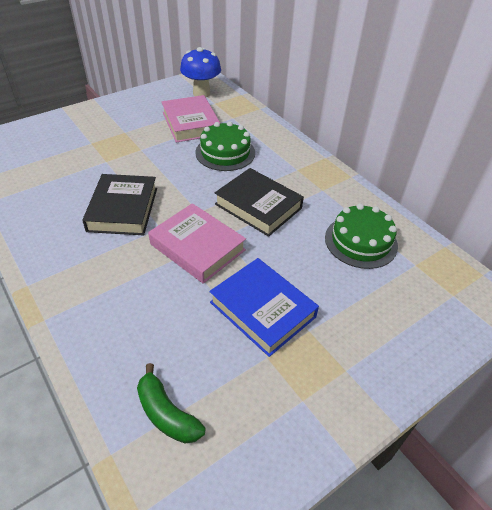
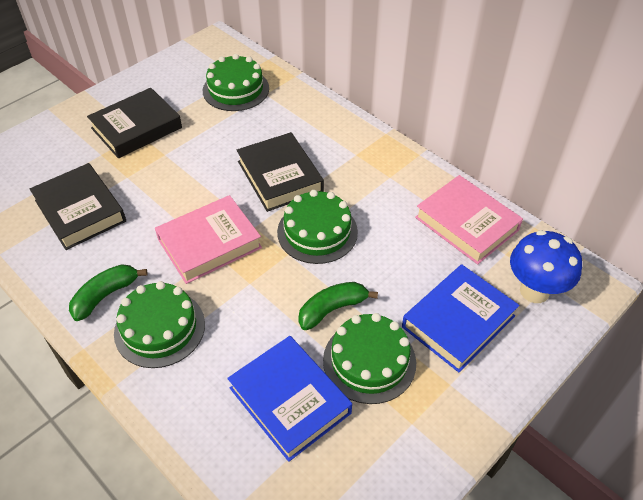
black book: [82,174,157,235] [215,168,304,237] = 2 -> [30,163,126,250] [87,88,182,158] [236,132,324,212] = 3
blue book: [209,258,319,357] = 1 -> [227,336,352,462] [402,264,519,373] = 2
green banana: [137,363,205,443] = 1 -> [69,264,147,321] [298,282,378,330] = 2
green cake: [195,121,255,171] [325,204,398,269] = 2 -> [114,281,205,368] [203,54,269,111] [277,190,358,264] [323,313,416,404] = 4

